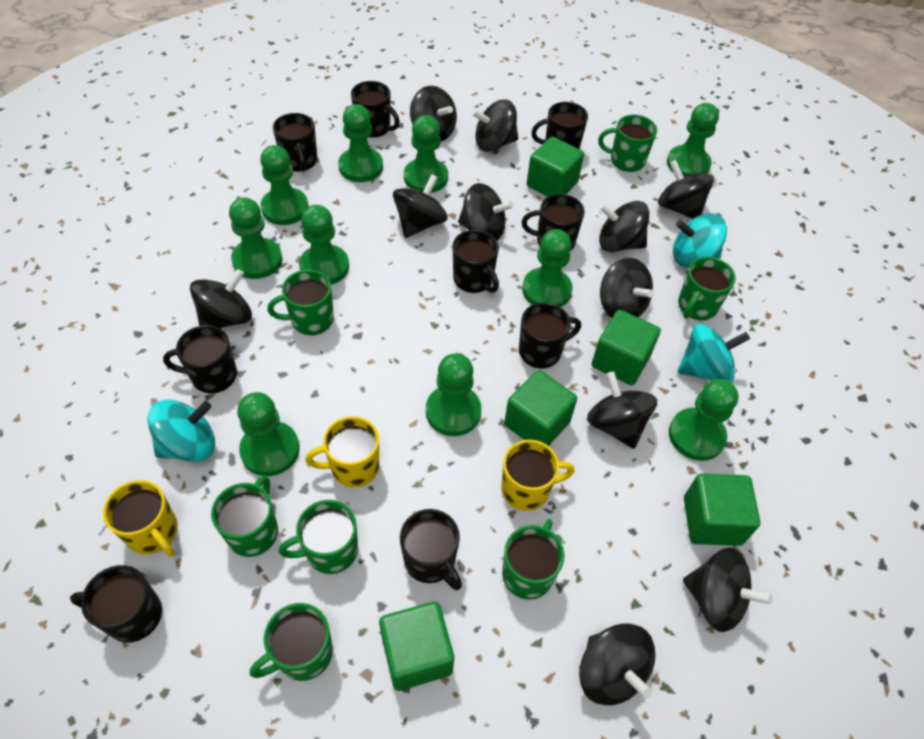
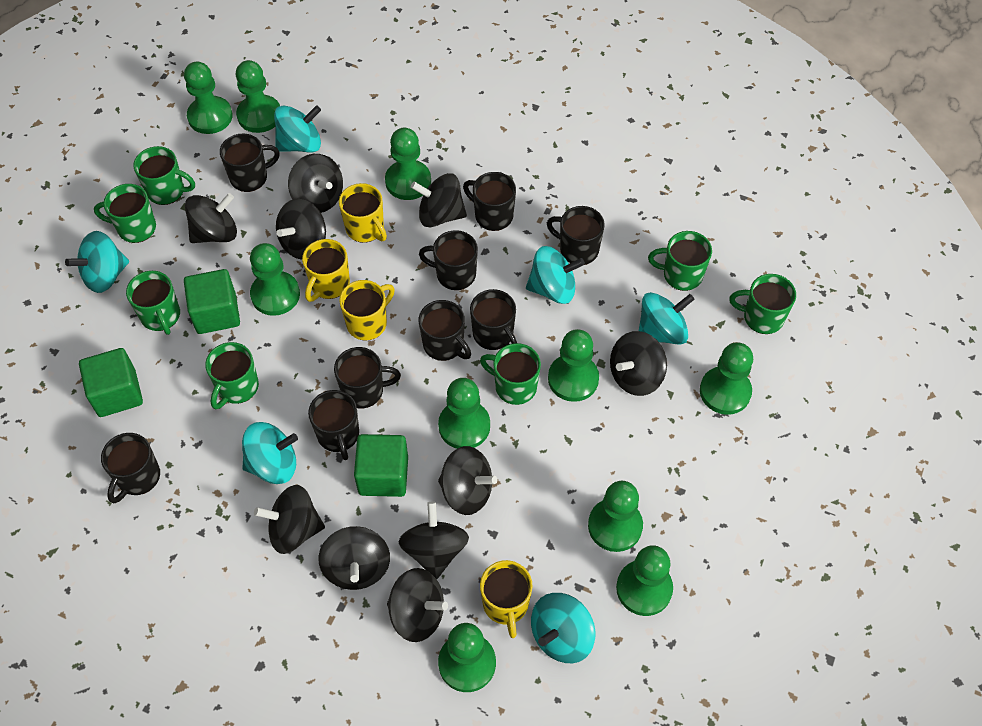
black spinning top: [190,269,252,329] [393,174,447,238] [410,86,457,142] [458,183,514,240] [472,99,518,152] [579,623,656,705] [587,372,657,449] [599,201,649,252] [600,258,654,318] [658,160,714,219] [683,547,773,632] = 11 -> [185,193,237,243] [254,485,325,554] [276,199,326,260] [288,154,343,213] [318,526,390,590] [387,568,448,642] [398,501,469,579] [411,173,467,227] [438,446,497,515] [610,331,667,396] = 10
green cube: [379,601,454,691] [504,370,577,446] [527,137,584,197] [592,310,661,385] [684,473,760,546] = 5 -> [79,348,143,417] [184,269,240,334] [354,434,408,497] = 3
turquoise spinning top: [147,400,215,462] [673,213,727,268] [678,324,750,383] = 3 -> [65,231,129,293] [242,422,298,484] [274,105,321,153] [526,246,585,304] [531,593,595,663] [639,292,695,345] = 6
yellow mug: [103,480,178,557] [305,416,379,487] [501,440,575,511] = 3 -> [302,239,350,302] [339,183,387,243] [339,280,395,341] [480,560,533,638] = 4

